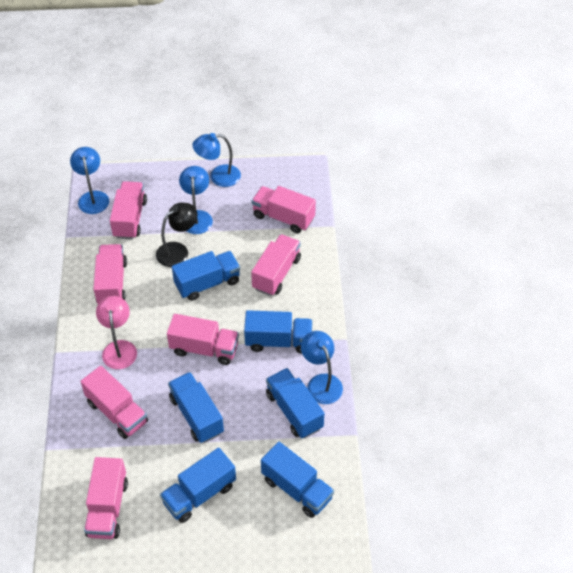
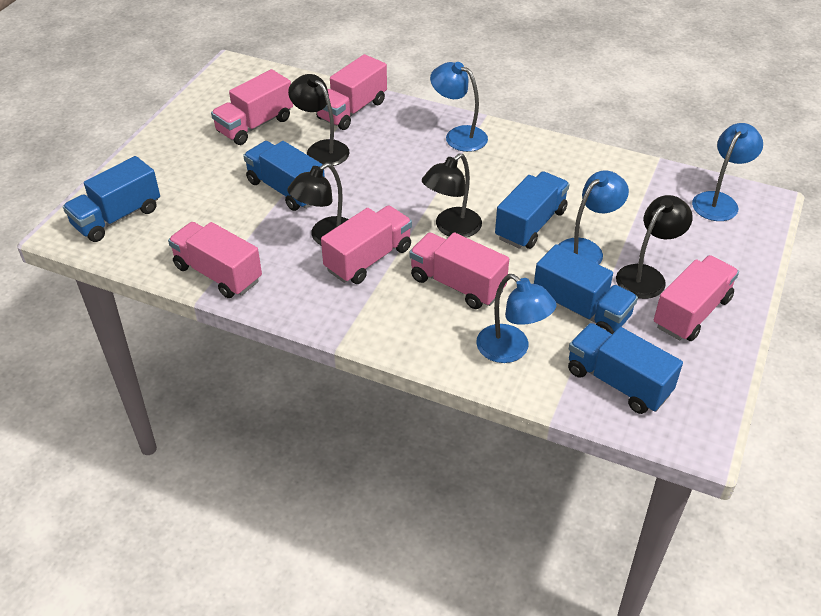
black lamp: [156,202,197,267] = 1 -> [287,163,349,245] [288,74,349,166] [422,153,482,238] [616,195,693,299] = 4
blue truck: [160,448,236,523] [168,372,224,443] [172,251,240,301] [244,310,313,354] [261,442,334,518] [266,368,324,439] = 6 -> [63,156,160,242] [243,141,325,211] [495,172,570,249] [534,244,638,334] [568,323,683,414] = 5
pink lamp: [96,296,137,369] = 1 -> none = 0
pink truck: [80,366,148,439] [84,457,128,539] [93,244,127,304] [110,181,147,239] [167,314,239,365] [251,234,301,296] [252,186,316,233] = 7 -> [168,222,262,298] [211,69,293,145] [316,54,387,130] [321,205,412,284] [410,232,509,309] [654,255,739,341] = 6

